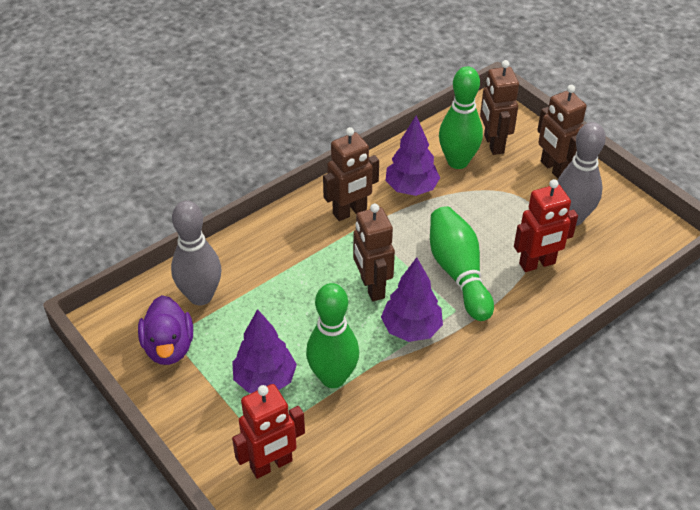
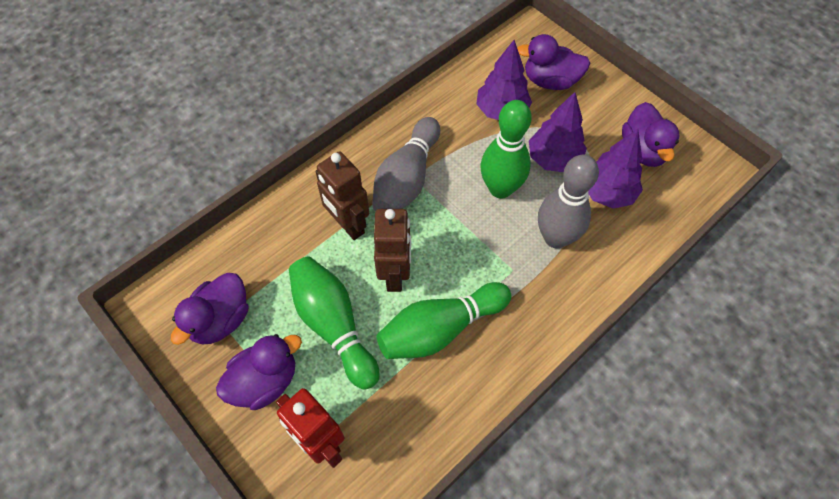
brown robot: [323,127,379,221] [353,204,395,301] [480,60,519,155] [537,85,587,179] = 4 -> [316,151,369,240] [374,209,411,292] = 2
purple duck: [138,295,193,365] = 1 -> [171,273,249,345] [216,334,302,410] [517,34,590,90] [622,102,680,167] = 4
red robot: [232,384,305,479] [514,179,578,272] = 2 -> [276,388,344,468] = 1

